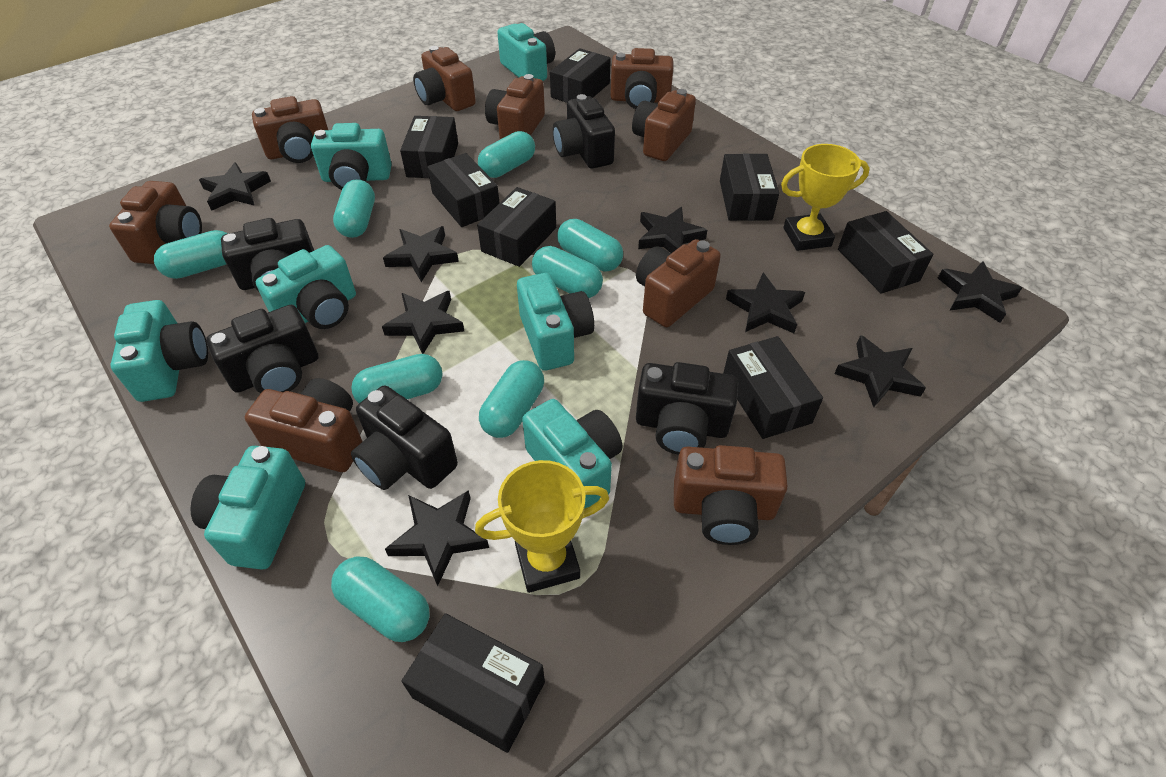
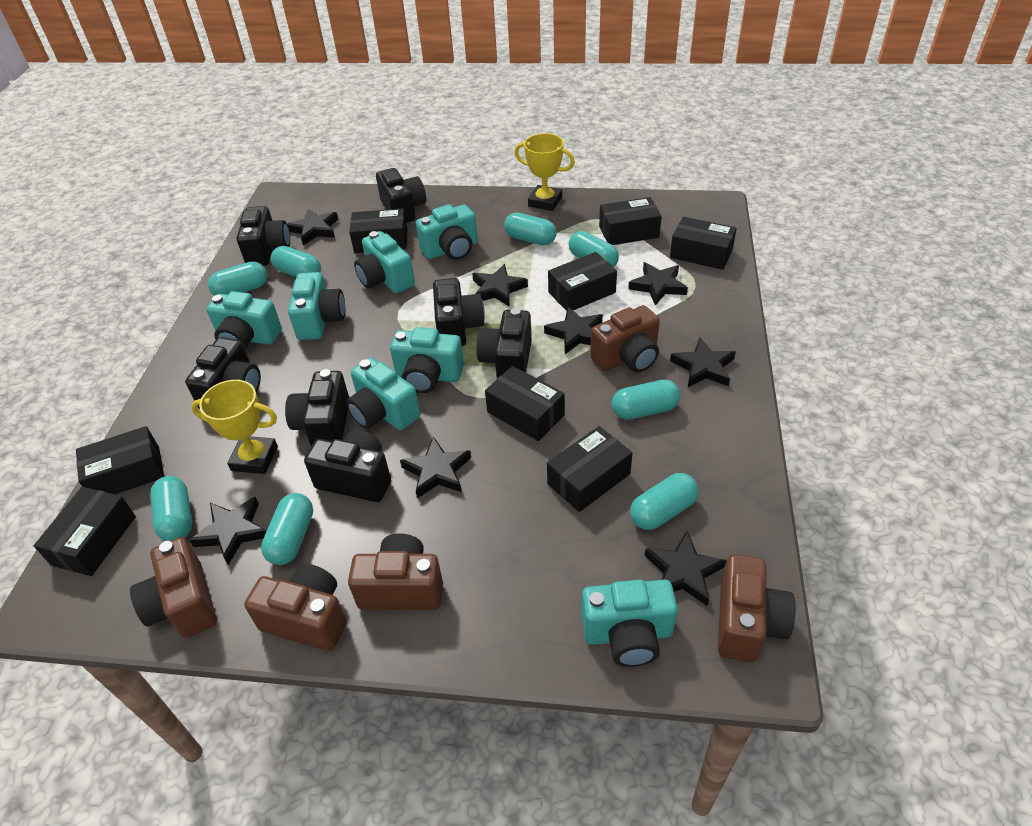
black camera: [206,305,318,393] [221,218,314,291] [351,386,458,490] [553,94,615,169] [636,362,738,455] = 5 -> [185,337,261,409] [237,206,290,266] [285,369,349,446] [304,429,391,502] [376,168,426,223] [433,278,485,346] [477,308,532,378] = 7
brown camera: [109,181,202,264] [245,378,363,472] [252,96,328,163] [413,46,476,111] [485,74,545,139] [610,48,673,109] [632,89,696,161] [636,239,721,327] [674,445,788,545] = 9 -> [130,537,217,638] [244,564,347,651] [348,533,443,610] [590,305,660,372] [718,554,795,662] = 5

